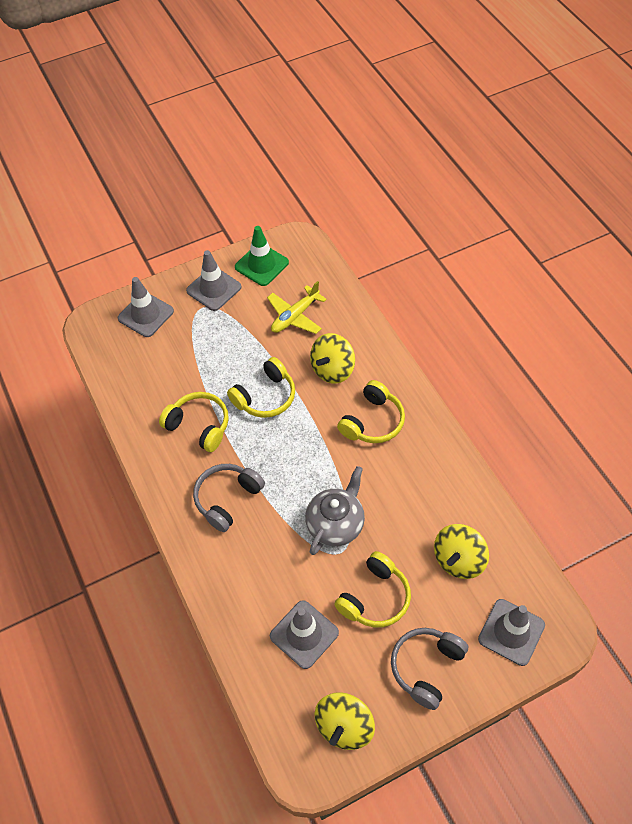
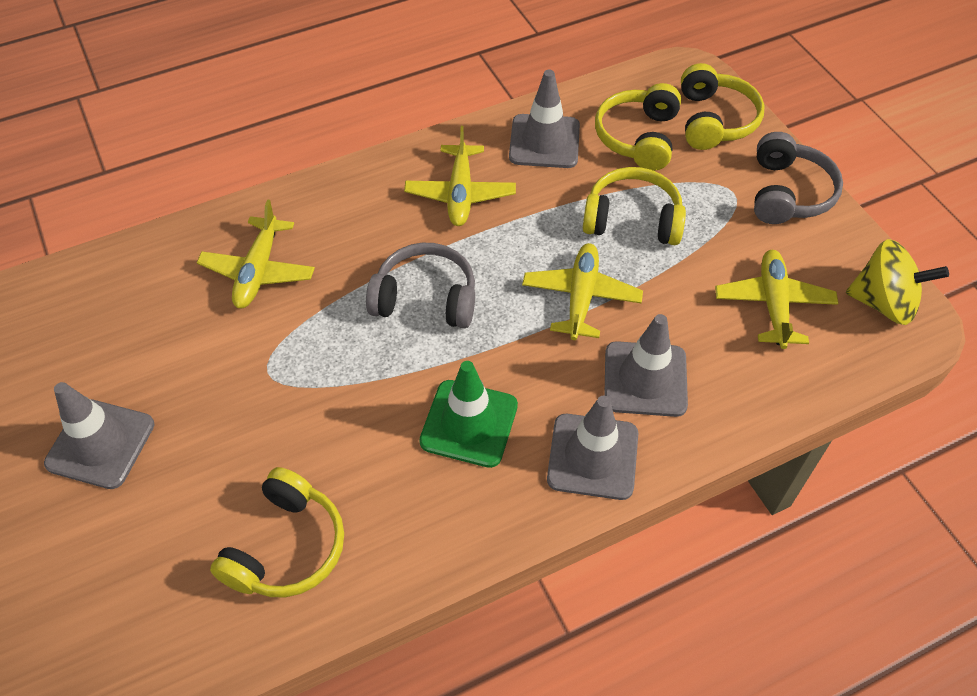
grey teapot: [305,466,365,555] = 1 -> none = 0
yellow plane: [267,281,327,334] = 1 -> [197,200,315,308] [404,126,516,226] [522,243,643,340] [715,250,839,349] = 4
yellow spinning top: [310,333,355,384] [315,692,375,750] [434,524,489,579] = 3 -> [846,239,949,325] = 1

